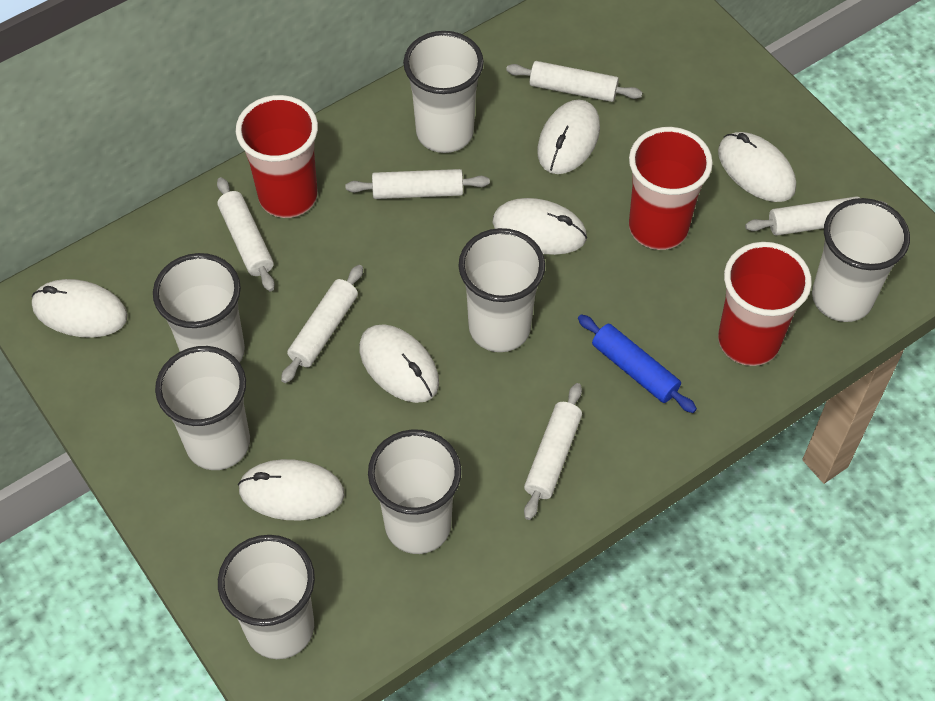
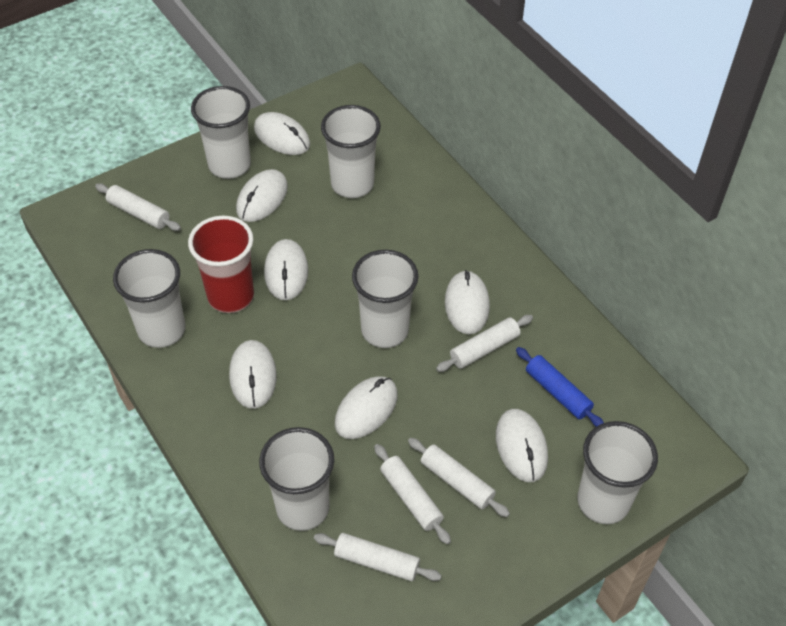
red cup: [236,95,318,218] [629,127,713,250] [718,242,812,366] = 3 -> [188,215,254,313] = 1
white cup: [153,253,245,362] [155,346,250,470] [218,535,315,659] [368,429,461,554] [403,31,484,153] [459,228,545,352] [812,198,910,322] = 7 -> [113,249,185,348] [191,86,251,179] [259,427,334,531] [321,105,381,198] [352,250,419,348] [577,421,658,524] = 6
white mouse: [32,279,128,338] [238,459,345,520] [359,324,439,403] [493,198,587,255] [537,99,600,174] [718,132,796,202] = 6 -> [229,340,277,409] [236,169,288,222] [254,112,310,155] [264,239,308,300] [335,376,398,439] [445,270,490,334] [496,409,548,482] = 7
white rolling pin: [217,177,275,292] [281,265,363,383] [346,169,490,199] [506,61,642,102] [524,383,582,520] [745,196,887,236] = 6 -> [95,183,181,231] [314,533,442,581] [374,444,451,544] [408,438,510,517] [436,315,533,372] = 5

